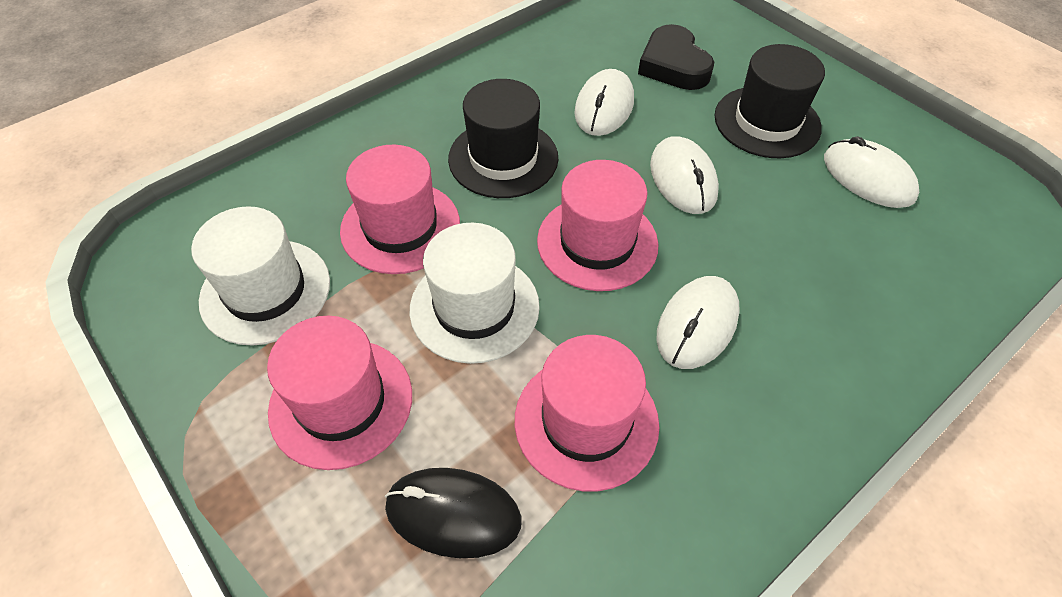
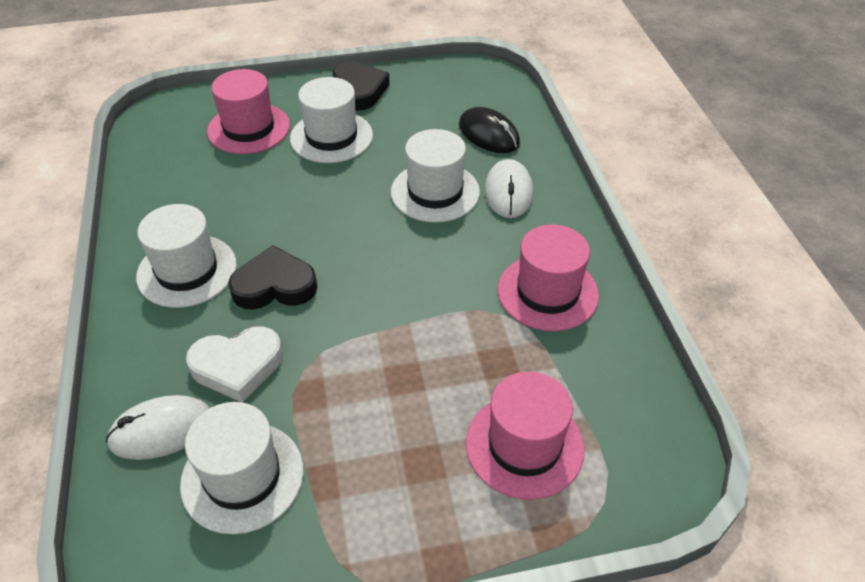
black hat: [448,79,558,198] [715,44,825,158] = 2 -> none = 0
black heart: [638,24,714,90] = 1 -> [228,245,317,310] [333,61,390,111] = 2
pink hat: [267,316,412,470] [340,145,460,274] [515,335,659,491] [537,160,658,291] = 4 -> [207,69,290,154] [466,372,584,500] [498,224,599,331] = 3
white hat: [191,206,330,346] [410,223,540,364] = 2 -> [136,204,237,308] [180,402,304,534] [290,77,373,163] [391,129,480,223] = 4
white heart: none = 0 -> [186,326,283,402] = 1
white mouse: [574,69,634,136] [650,136,719,214] [656,276,740,369] [824,136,919,208] = 4 -> [106,395,210,460] [485,159,533,218] = 2

